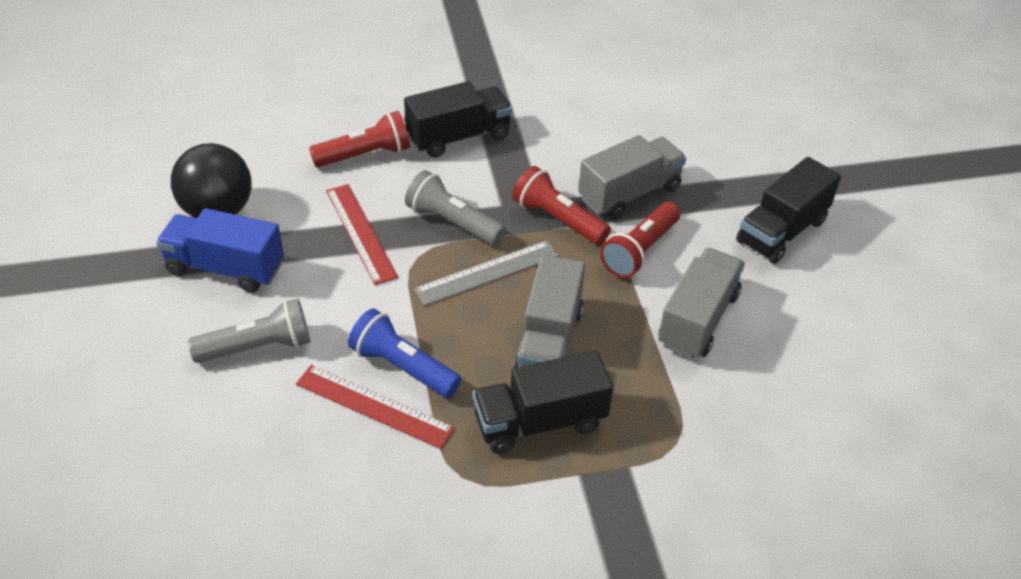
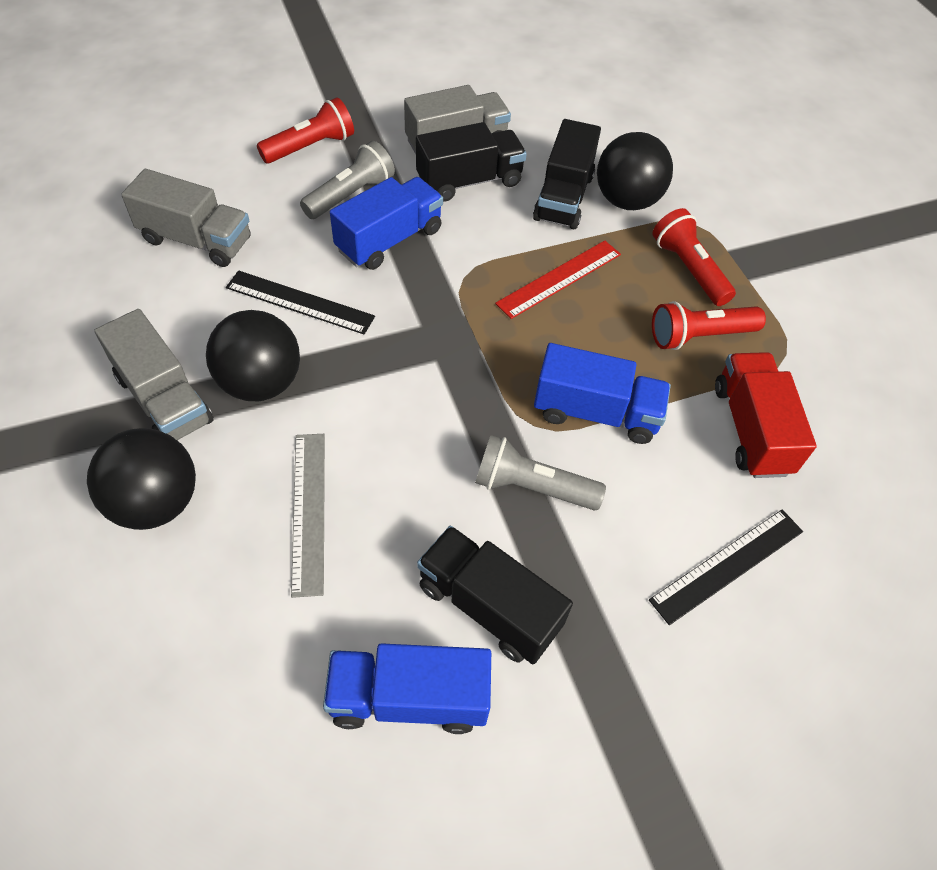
black ball: [171,143,252,218] = 1 -> [87,428,196,530] [206,310,300,401] [597,132,673,210] = 3
black ruler: none = 0 -> [226,270,375,334] [649,510,803,625] = 2
blue flashlight: [348,309,461,398] = 1 -> none = 0
blue truck: [156,208,284,293] = 1 -> [323,643,491,734] [330,177,443,270] [534,343,671,444] = 3
red ruler: [296,365,455,449] [326,184,398,285] = 2 -> [495,240,621,319] = 1
red truck: none = 0 -> [715,352,817,478] = 1

